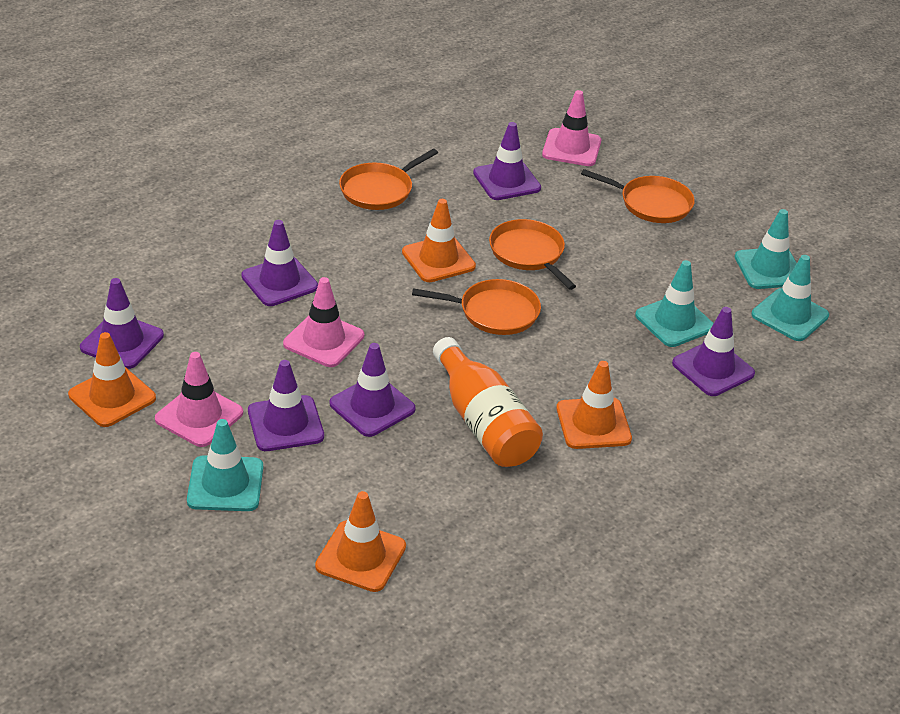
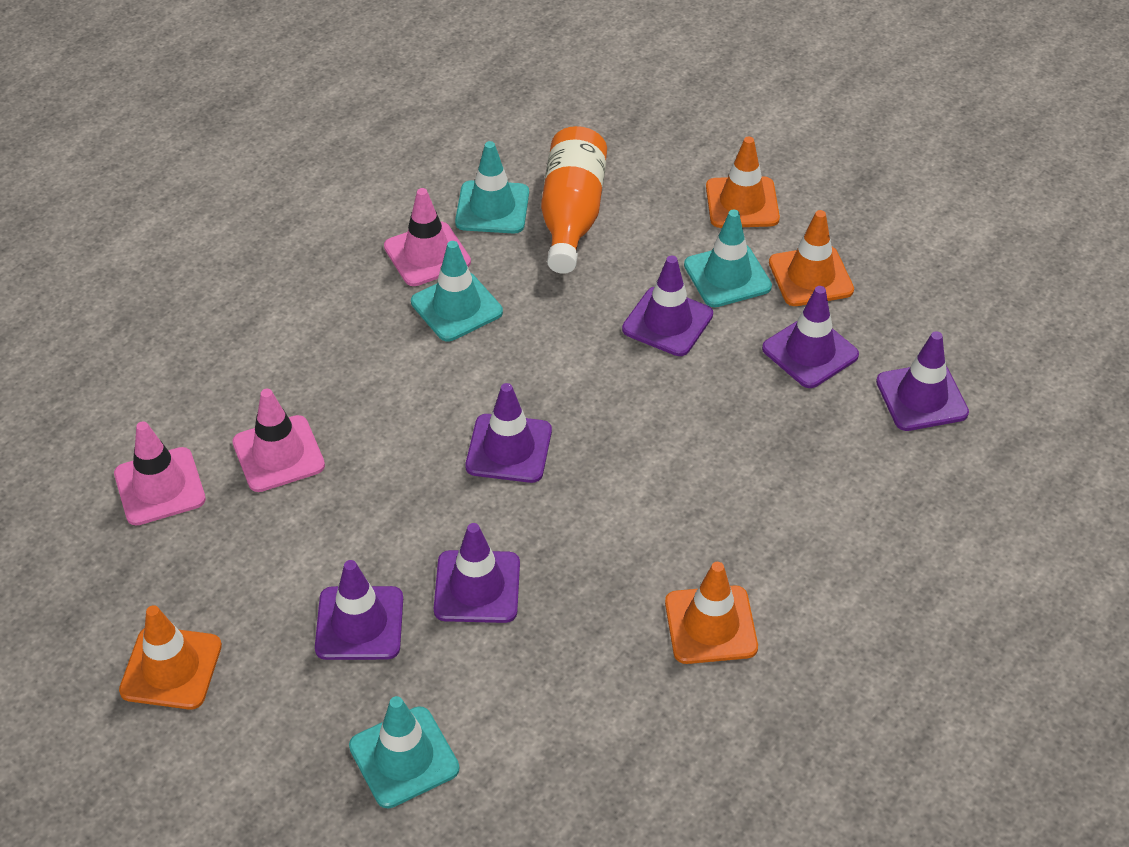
orange pan: [339,149,438,210] [412,279,541,335] [489,219,576,290] [581,169,695,223] = 4 -> none = 0

